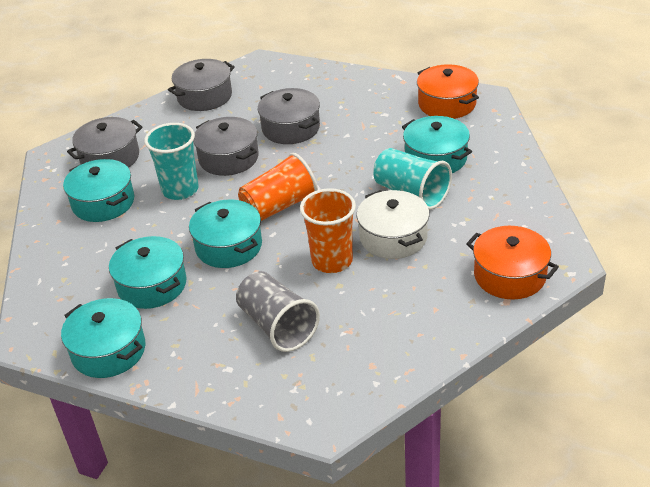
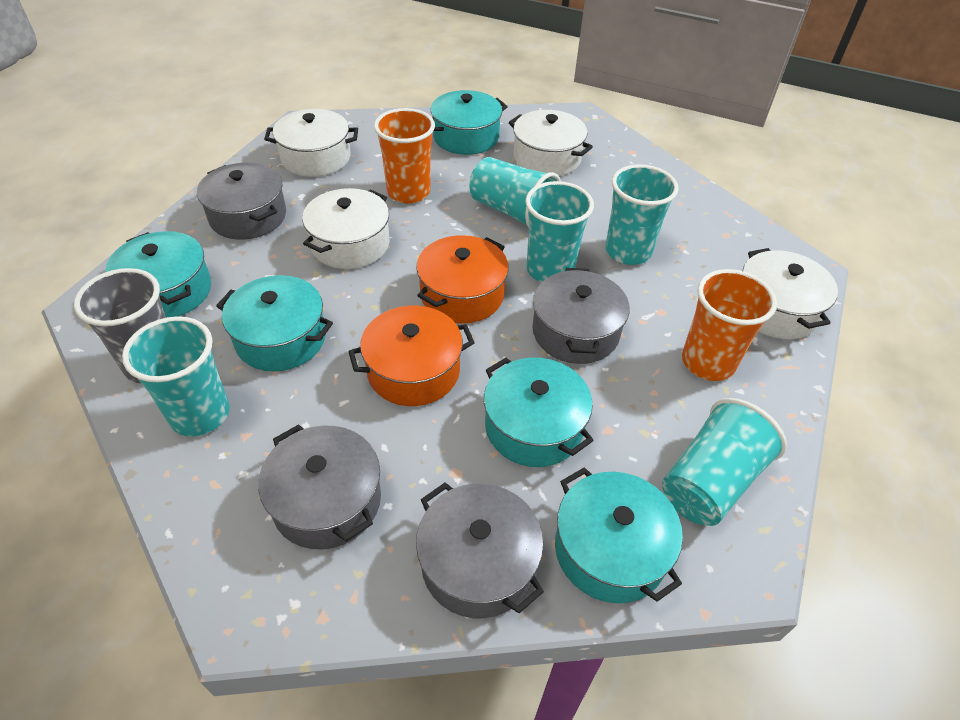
turquoise cup: [144,123,199,200] [373,148,452,210] = 2 -> [122,316,230,437] [469,157,561,228] [525,181,594,282] [605,164,678,265] [662,398,787,526] = 5
white pot: [357,190,430,259] = 1 -> [264,109,358,177] [302,188,390,269] [509,110,593,176] [742,248,838,339] = 4

